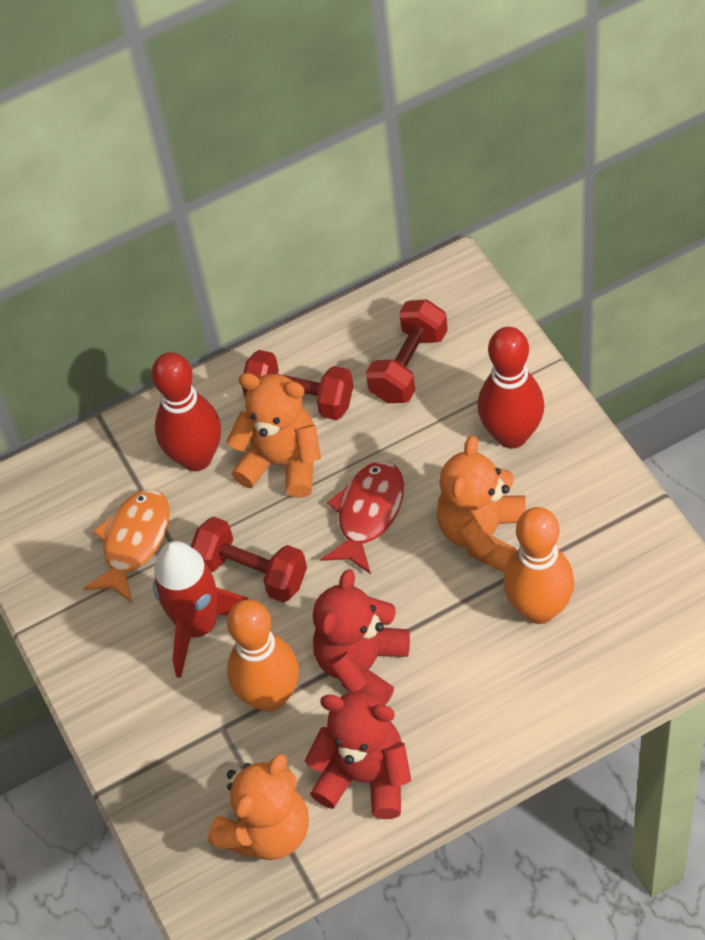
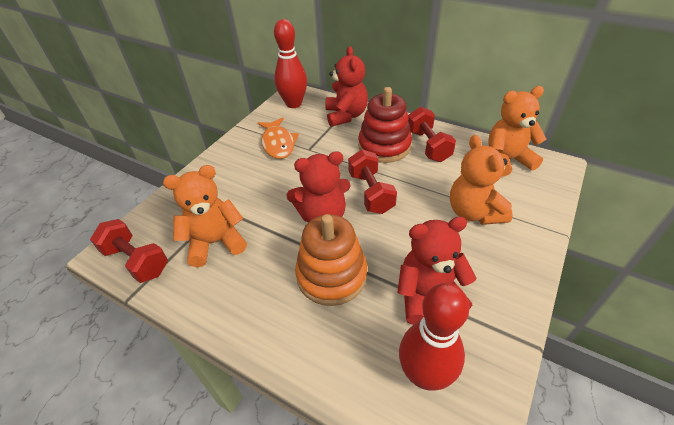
orange bowling pin: [227,600,299,712] [503,507,574,624] = 2 -> none = 0
orange stacking toy: none = 0 -> [295,214,367,306] = 1
red fish: [320,461,404,574] = 1 -> none = 0
red rocket: [153,541,249,678] = 1 -> none = 0
red stacking toy: none = 0 -> [358,87,412,163] = 1
red teddy bear: [305,691,411,819] [313,569,410,705] = 2 -> [287,151,350,222] [325,46,368,127] [397,216,476,325] = 3

